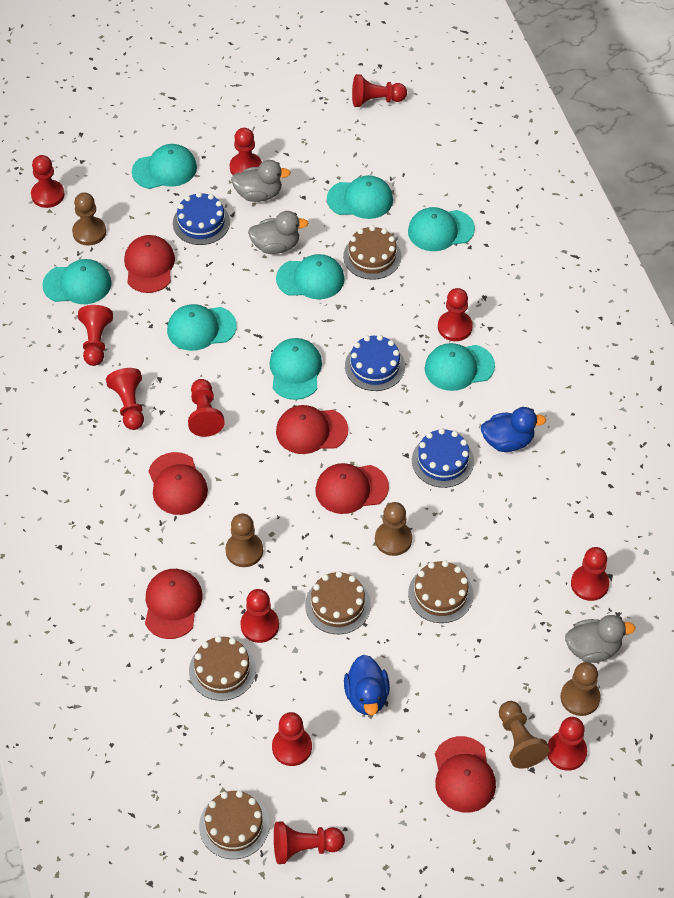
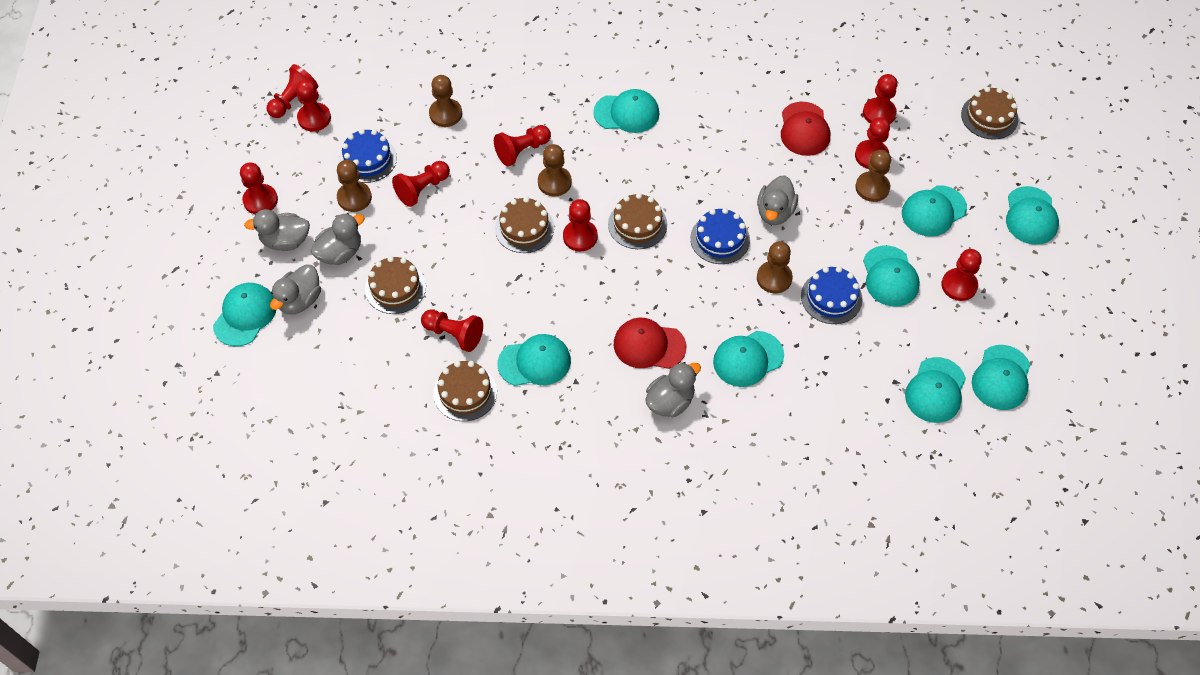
blue duck: [344,655,390,715] [481,407,546,452] = 2 -> none = 0
grey duck: [231,160,291,202] [248,211,309,254] [565,615,635,663] = 3 -> [244,209,310,251] [270,264,321,315] [311,213,365,265] [645,362,701,417] [757,175,798,225] = 5
red cap: [124,235,175,293] [145,569,203,639] [148,452,208,515] [276,405,348,454] [315,463,389,514] [435,736,496,813] = 6 -> [614,318,686,369] [781,102,830,156] = 2
red pawn: [31,155,65,208] [78,305,113,366] [106,368,144,430] [188,379,225,437] [230,128,262,175] [241,589,279,643] [272,712,312,766] [274,821,345,864] [352,74,407,107] [438,288,473,341] [547,717,587,771] [571,547,609,601] = 12 -> [240,163,278,214] [267,64,318,118] [296,79,331,132] [392,161,450,207] [421,309,483,352] [494,125,551,166] [563,199,598,251] [855,117,890,169] [863,74,898,124] [941,249,982,301] = 10
turquoise cap: [42,259,112,304] [132,144,197,189] [167,304,237,351] [269,338,322,400] [276,254,345,299] [327,175,393,219] [408,207,475,251] [425,343,495,391] = 8 -> [213,283,276,346] [497,334,571,386] [593,89,660,133] [713,331,784,387] [863,246,920,307] [902,185,967,237] [905,357,966,423] [972,345,1030,410] [1006,186,1059,245] = 9

